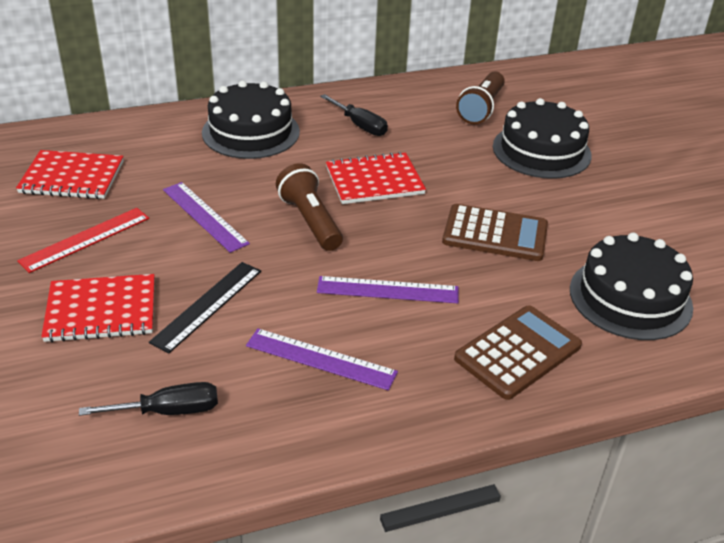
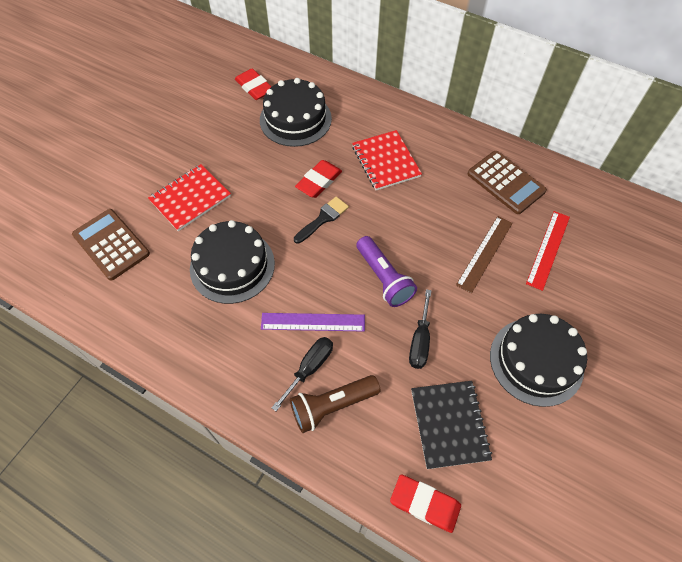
black brush: none = 0 -> [294,197,349,244] = 1
black notebook: none = 0 -> [411,381,492,469] = 1
black ruler: [149,262,261,353] = 1 -> none = 0
brown flashlight: [276,163,343,251] [456,71,505,124] = 2 -> [290,375,381,433] = 1
brown ruler: none = 0 -> [456,216,513,293] = 1
purple flashlight: none = 0 -> [356,236,417,307] = 1
purple ruler: [163,182,250,253] [246,328,398,391] [317,276,459,303] = 3 -> [261,313,365,331] = 1
red eraser: none = 0 -> [235,68,272,100] [295,160,342,198] [390,474,461,533] = 3
red notebook: [16,150,124,199] [41,274,154,342] [326,152,426,204] = 3 -> [148,164,231,231] [352,130,422,190] = 2

